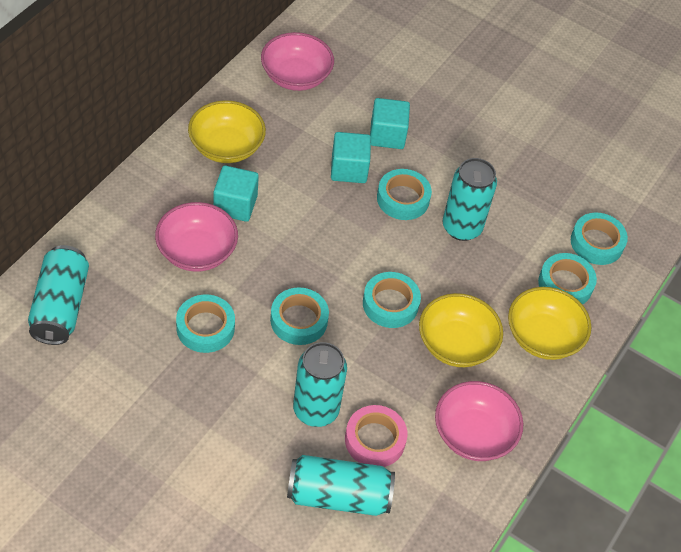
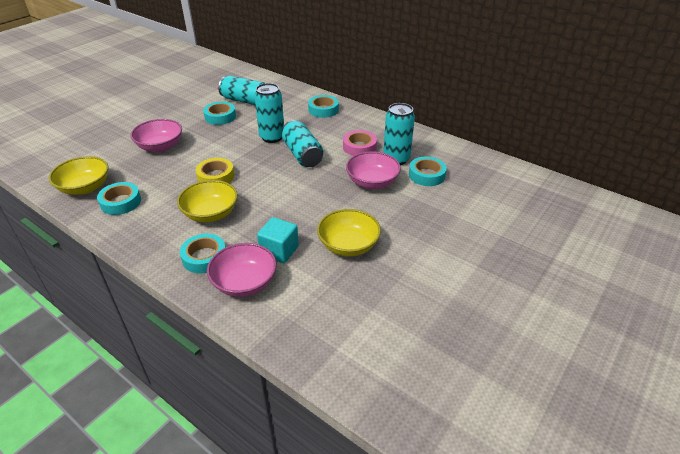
turquoise cube: [213,165,259,222] [331,132,371,183] [370,98,410,149] = 3 -> [257,217,299,263] = 1
turquoise tape: [176,295,235,353] [270,287,329,345] [363,272,421,328] [377,169,432,220] [538,253,597,304] [571,213,628,265] = 6 -> [97,182,141,215] [180,234,225,274] [203,102,236,125] [308,95,339,118] [409,157,447,186] = 5
yellow tape: none = 0 -> [196,158,234,183] = 1

